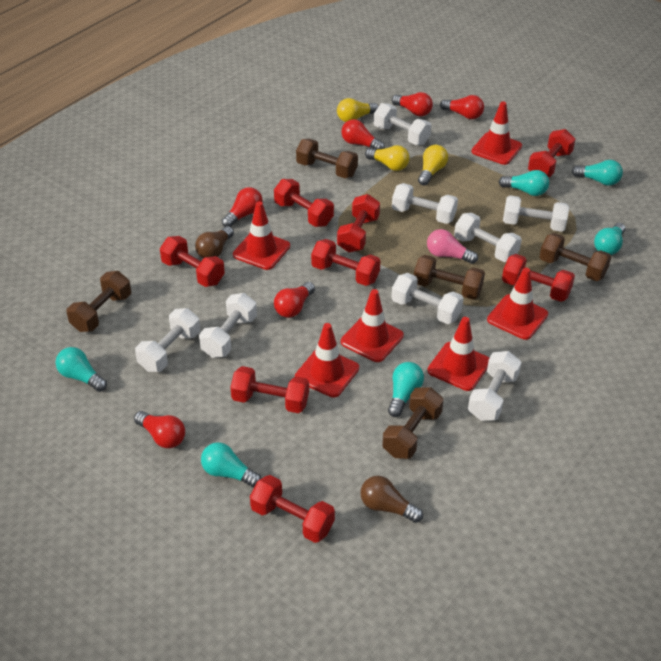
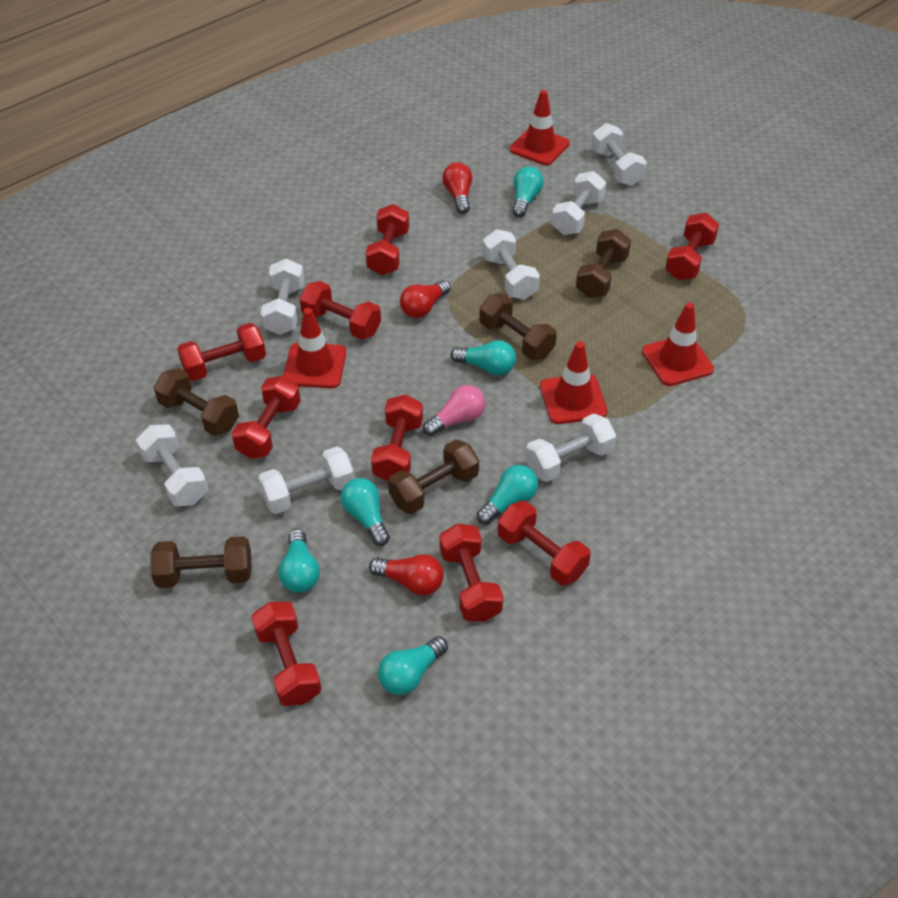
brown light bulb: [195,226,234,258] [360,476,423,523] = 2 -> none = 0
red dumbbell: [160,236,225,287] [230,366,309,413] [250,475,335,543] [274,179,334,227] [311,239,381,286] [337,194,380,253] [502,254,575,302] [528,129,575,177] = 8 -> [177,323,266,381] [232,376,301,459] [252,602,322,706] [300,281,381,340] [366,204,409,275] [371,394,423,481] [440,524,503,622] [498,501,591,586] [665,213,719,280] = 9
red light bulb: [134,411,185,448] [222,187,263,227] [274,282,315,318] [341,119,385,149] [392,92,433,116] [440,95,484,119] = 6 -> [369,554,443,596] [400,280,451,318] [442,162,472,214] = 3
red traffic cone: [233,201,290,270] [295,323,359,397] [341,289,404,362] [427,317,489,391] [471,102,522,165] [487,268,548,340] = 6 -> [283,308,346,388] [510,90,570,165] [540,341,608,424] [642,303,714,386] = 4
white dumbbell: [135,308,200,372] [199,293,257,358] [374,103,431,145] [391,273,464,324] [392,183,458,224] [454,213,522,262] [468,351,521,421] [503,195,569,232] = 8 -> [136,424,208,506] [258,446,354,514] [261,259,304,335] [482,229,540,300] [525,414,616,482] [551,171,607,235] [591,123,647,186] = 7
yellow light bulb: [337,98,379,122] [365,145,410,171] [418,145,448,185] = 3 -> none = 0

